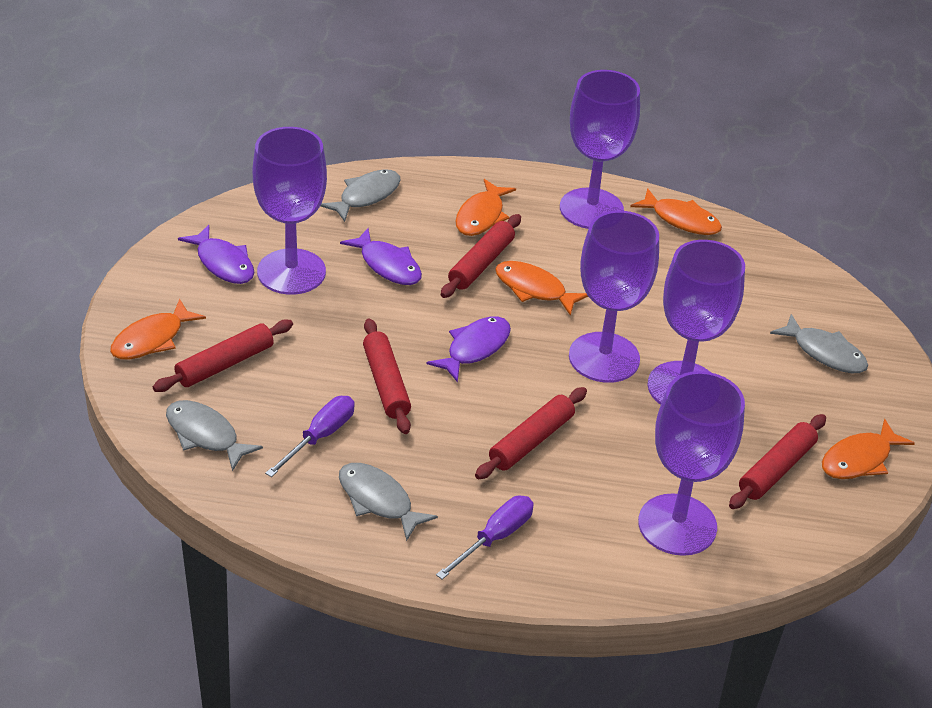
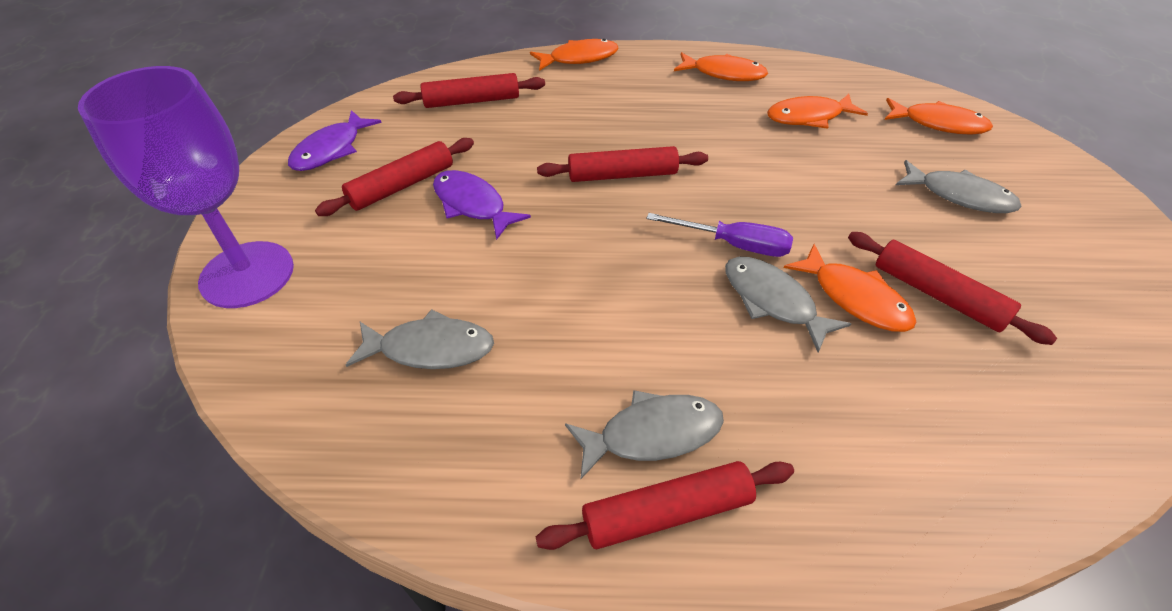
purple fish: [178,225,254,284] [340,228,422,285] [426,316,511,383] = 3 -> [288,110,382,171] [433,170,531,240] = 2
purple goblet: [253,127,327,295] [560,70,640,229] [569,211,659,383] [638,371,745,556] [647,240,745,405] = 5 -> [78,66,294,308] = 1
purple screwdriver: [265,396,354,477] [436,496,534,579] = 2 -> [646,213,793,257] = 1

